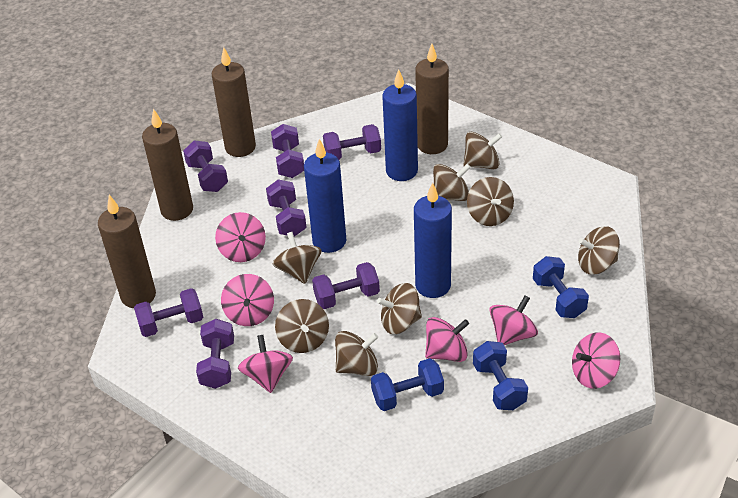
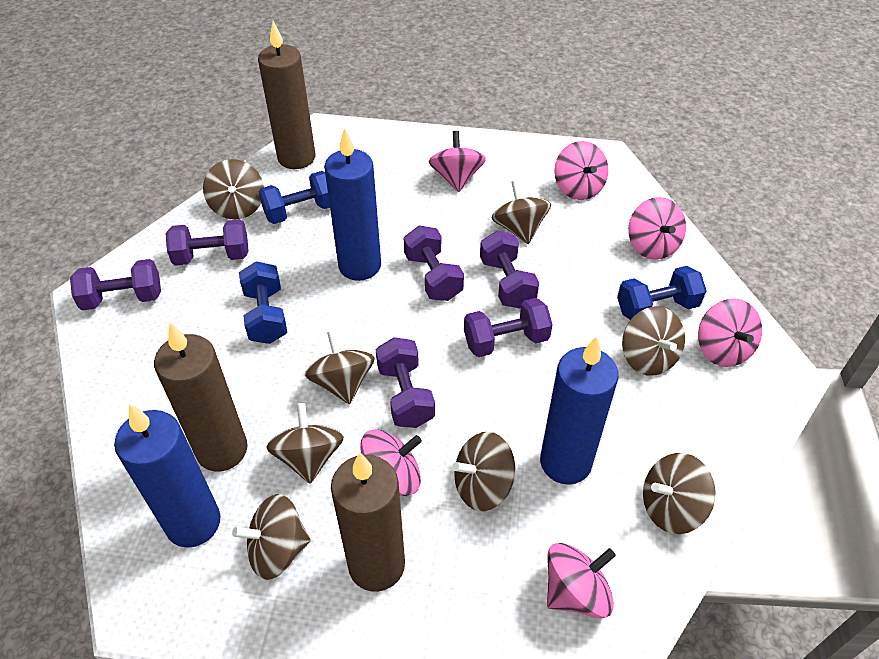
brown candle: [98,195,156,308] [142,109,193,221] [212,47,256,157] [415,44,449,154] = 4 -> [154,323,248,472] [258,21,315,169] [331,452,405,592] = 3
purple dumbbell: [134,288,203,337] [183,140,228,192] [196,319,234,389] [266,179,307,237] [271,124,304,178] [312,262,380,309] [323,124,381,160] = 7 -> [70,259,161,311] [166,219,249,266] [376,337,435,428] [404,226,464,301] [464,298,553,357] [480,231,539,309] = 6

